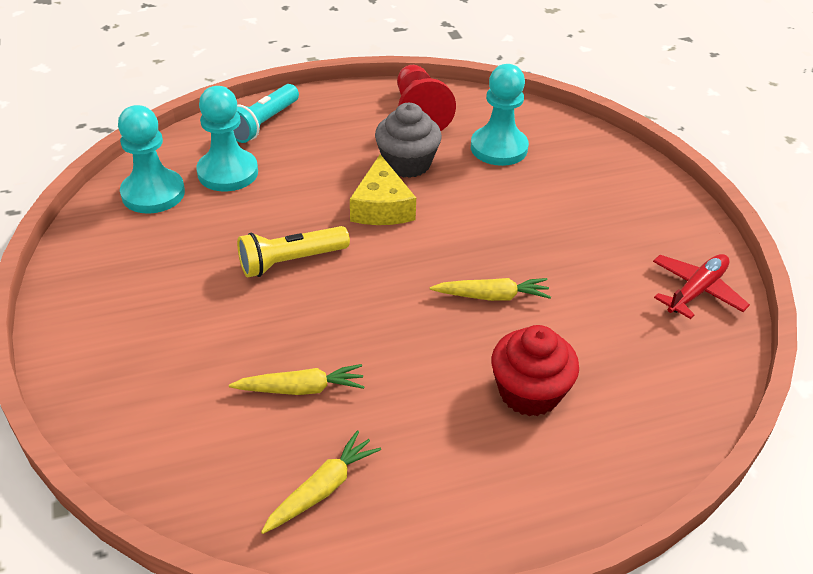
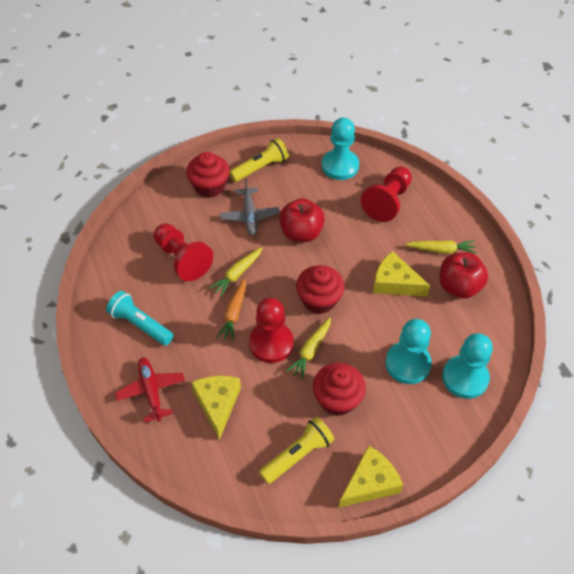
grey cupcake: [375,103,442,178] = 1 -> none = 0
grey plane: none = 0 -> [220,179,280,235] = 1
orange carrot: none = 0 -> [216,278,246,341] = 1
red apple: none = 0 -> [279,198,325,242] [439,252,488,299] = 2
red cupcake: [491,325,579,416] = 1 -> [186,152,230,198] [296,265,345,314] [313,363,366,416] = 3
red pawn: [397,65,456,131] = 1 -> [154,223,213,281] [249,298,294,363] [361,166,412,222] = 3
yellow cheese: [350,154,416,225] = 1 -> [191,376,241,440] [339,445,403,508] [373,251,430,297] = 3
yellow flashlight: [237,226,350,278] = 1 -> [229,138,289,182] [259,417,334,484] = 2

